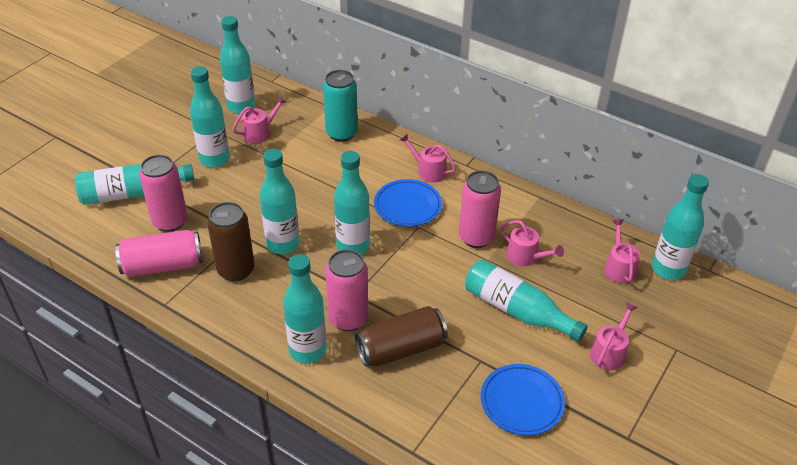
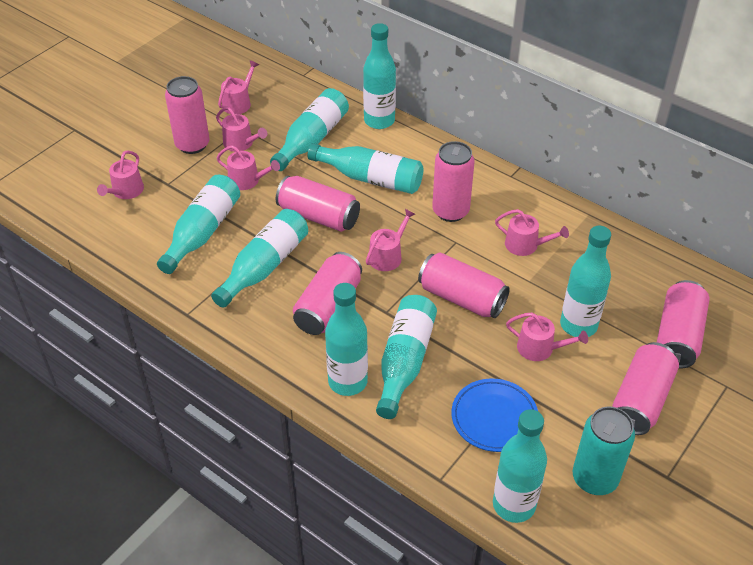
blue plate: [374,179,442,227] [481,364,565,436] = 2 -> [452,379,538,452] = 1
brown can: [207,202,255,281] [355,306,448,367] = 2 -> none = 0
pink can: [115,230,203,277] [139,155,188,232] [325,249,368,331] [459,171,501,248] = 4 -> [165,76,210,154] [276,176,360,232] [293,252,362,335] [418,252,510,319] [432,141,475,222] [612,342,679,435] [657,280,709,368] = 7
pink watering can: [233,96,286,143] [400,134,456,183] [500,220,564,266] [590,302,638,370] [604,220,640,284] = 5 -> [97,150,144,199] [216,107,267,152] [217,145,280,190] [218,60,259,114] [366,209,415,271] [495,209,569,256] [506,313,588,361] = 7
turquoise bottle: [75,164,194,205] [190,66,230,168] [220,16,255,114] [260,149,300,254] [283,254,327,364] [334,151,370,255] [465,260,588,342] [652,174,709,280] = 8 -> [157,175,240,274] [211,209,308,308] [270,88,349,171] [307,143,423,194] [325,283,368,396] [363,23,396,129] [376,295,437,419] [493,409,547,523] [560,226,611,337] = 9

